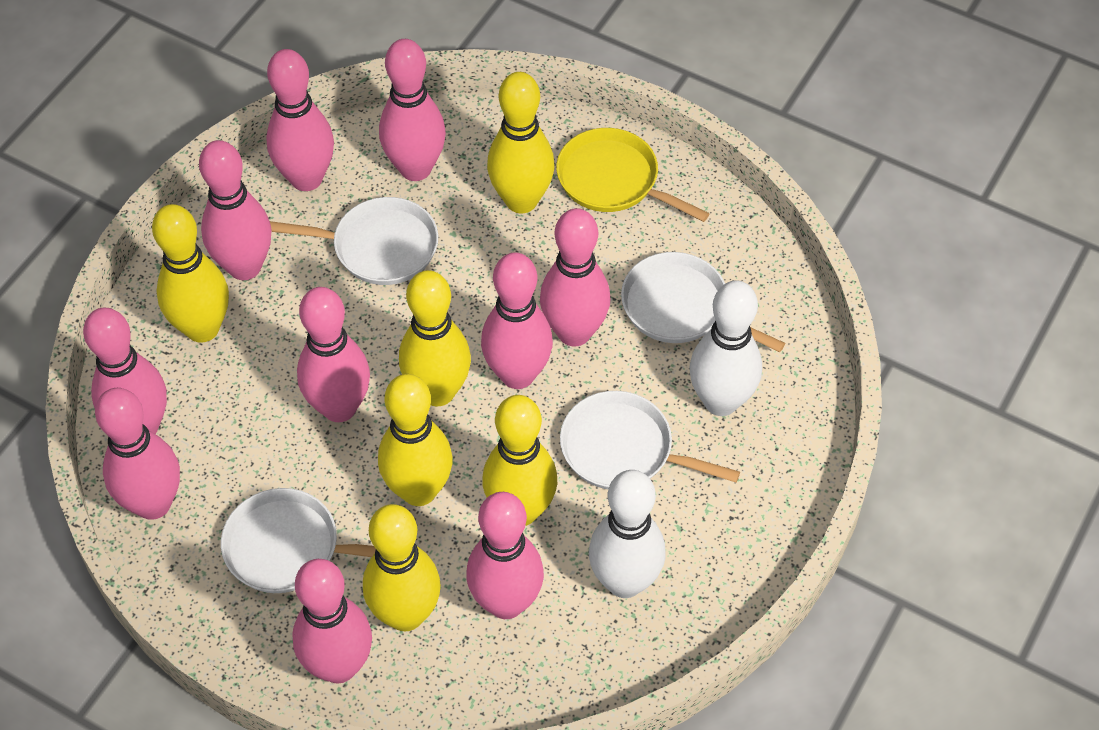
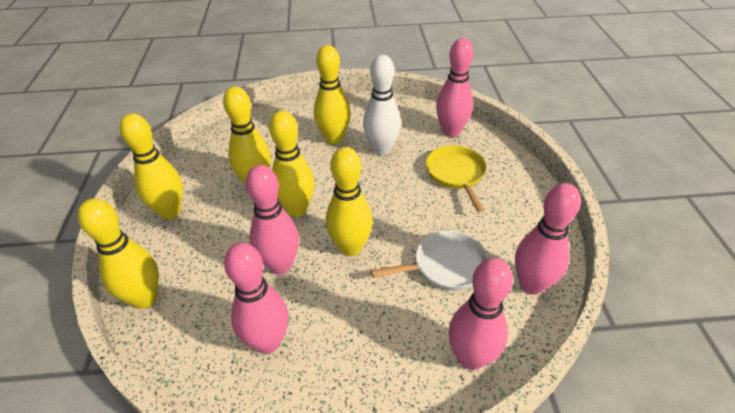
pink bowling pin: [83,308,167,434] [95,388,180,520] [199,140,272,280] [266,49,334,191] [292,559,372,683] [297,287,370,422] [379,39,446,181] [466,492,544,619] [481,252,553,389] [540,208,610,346] = 10 -> [224,242,289,354] [246,165,299,275] [436,38,474,137] [448,258,513,370] [515,183,581,295] = 5
white bowling pin: [589,470,666,598] [689,280,762,416] = 2 -> [363,55,401,156] = 1
white pan: [221,488,376,593] [270,197,438,285] [560,391,740,489] [621,252,785,352] = 4 -> [371,231,488,290] = 1

